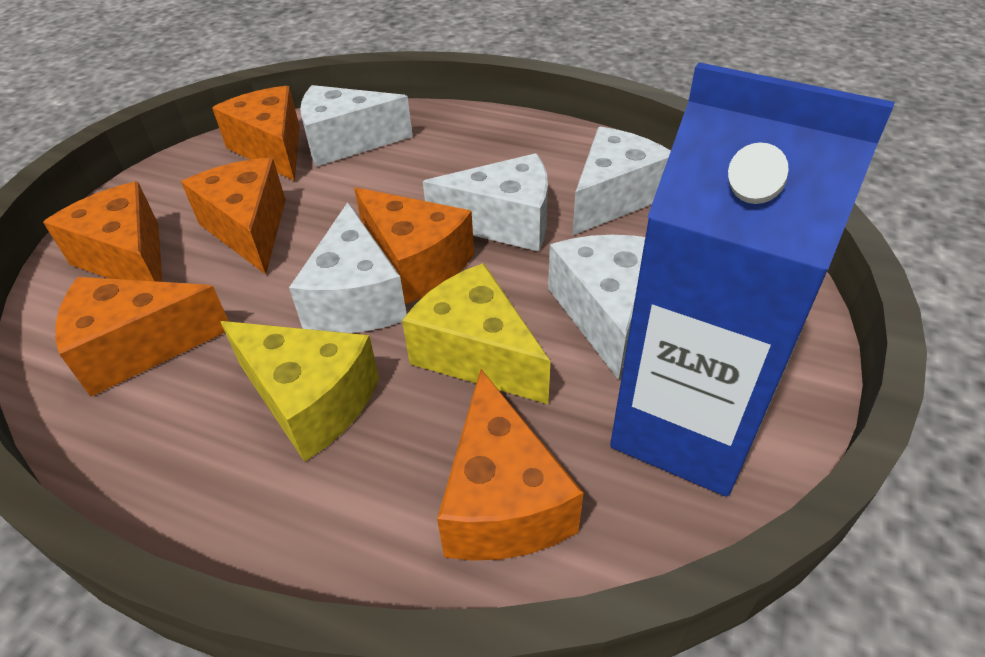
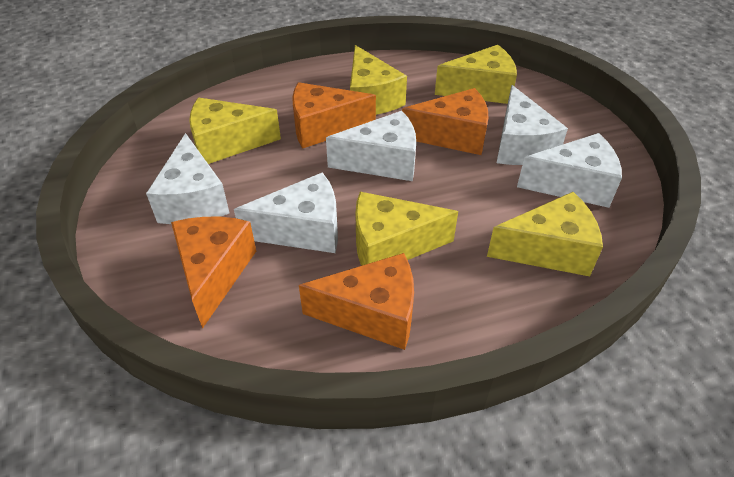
blue carton: [610,62,895,497] = 1 -> none = 0
orange cheese: [43,182,162,282] [55,277,229,397] [181,158,286,274] [212,86,300,181] [354,187,474,304] [437,369,584,561] = 6 -> [171,217,256,329] [292,82,376,148] [299,253,414,350] [402,88,489,155] = 4
yellow cheese: [220,321,379,462] [402,263,550,404] = 2 -> [189,97,281,164] [350,45,407,115] [355,192,458,266] [435,45,517,104] [487,192,603,276] = 5

